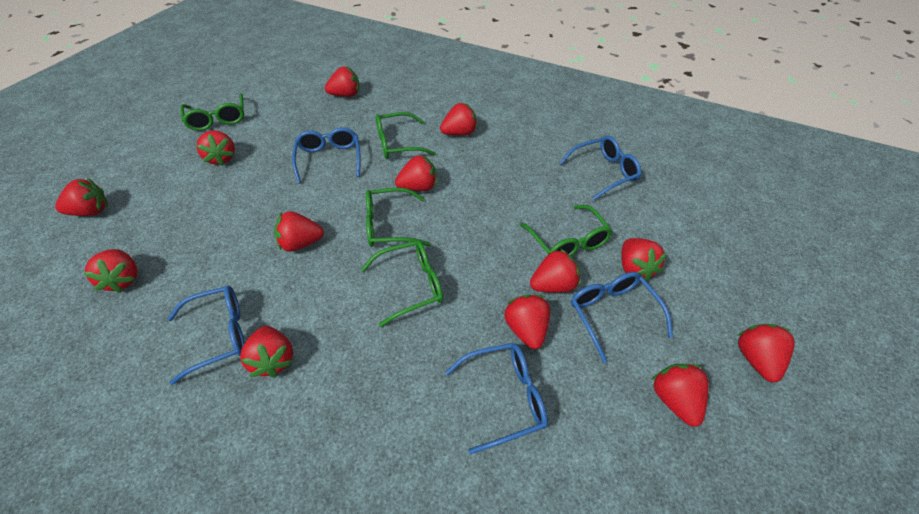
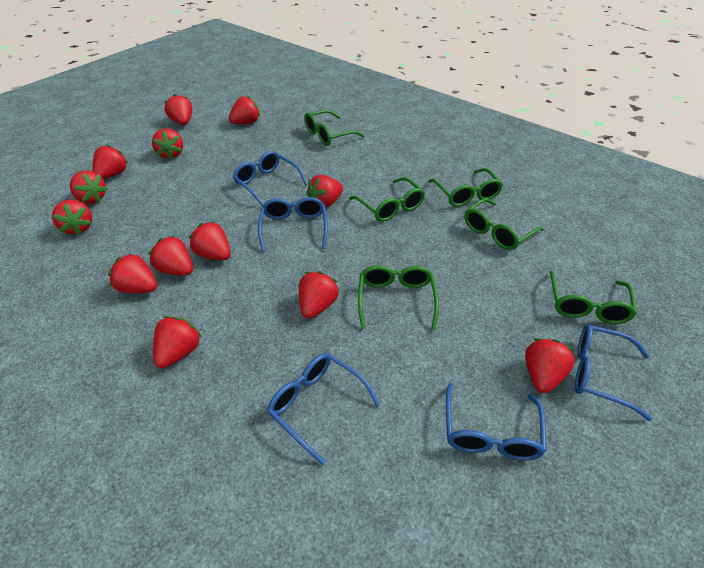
green glasses: [180,93,244,131] [361,240,443,327] [366,188,430,247] [376,112,436,159] [520,205,612,256] = 5 -> [304,110,365,146] [349,177,425,222] [358,265,439,330] [428,168,503,207] [465,198,543,250] [549,271,637,324] = 6

